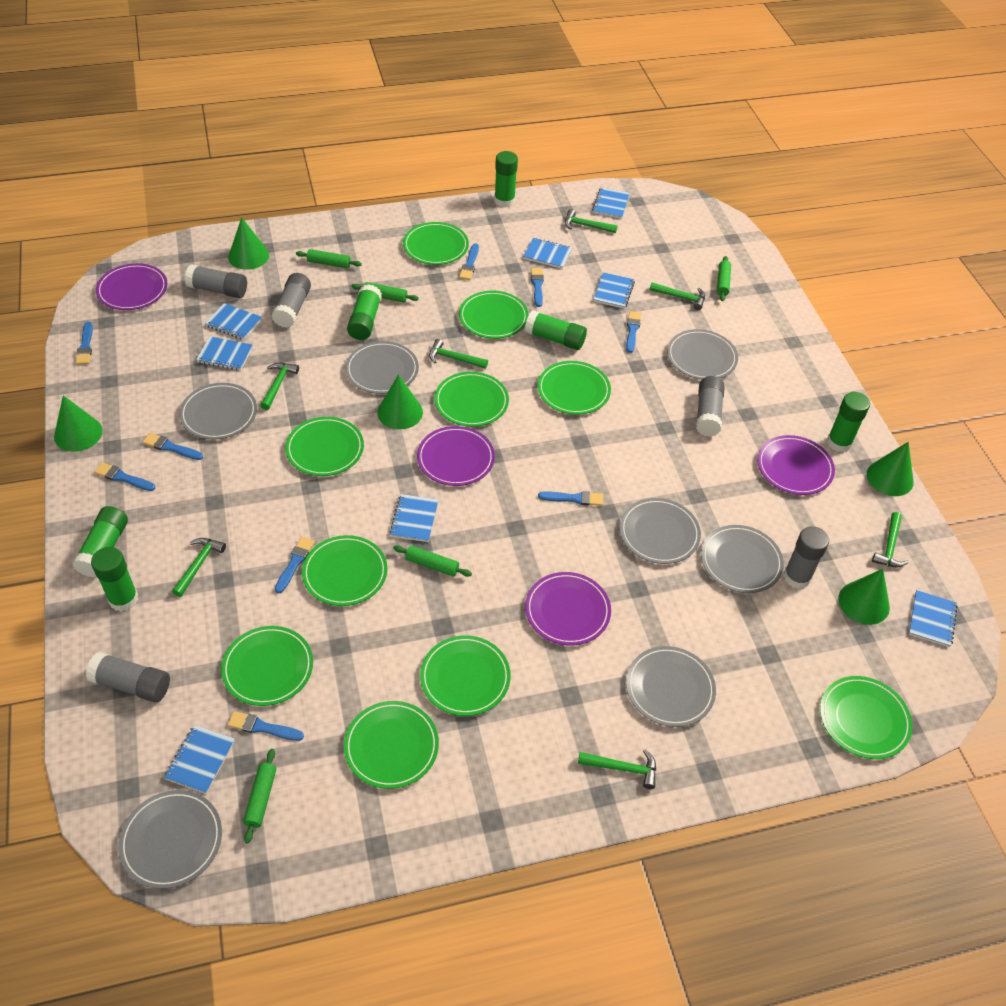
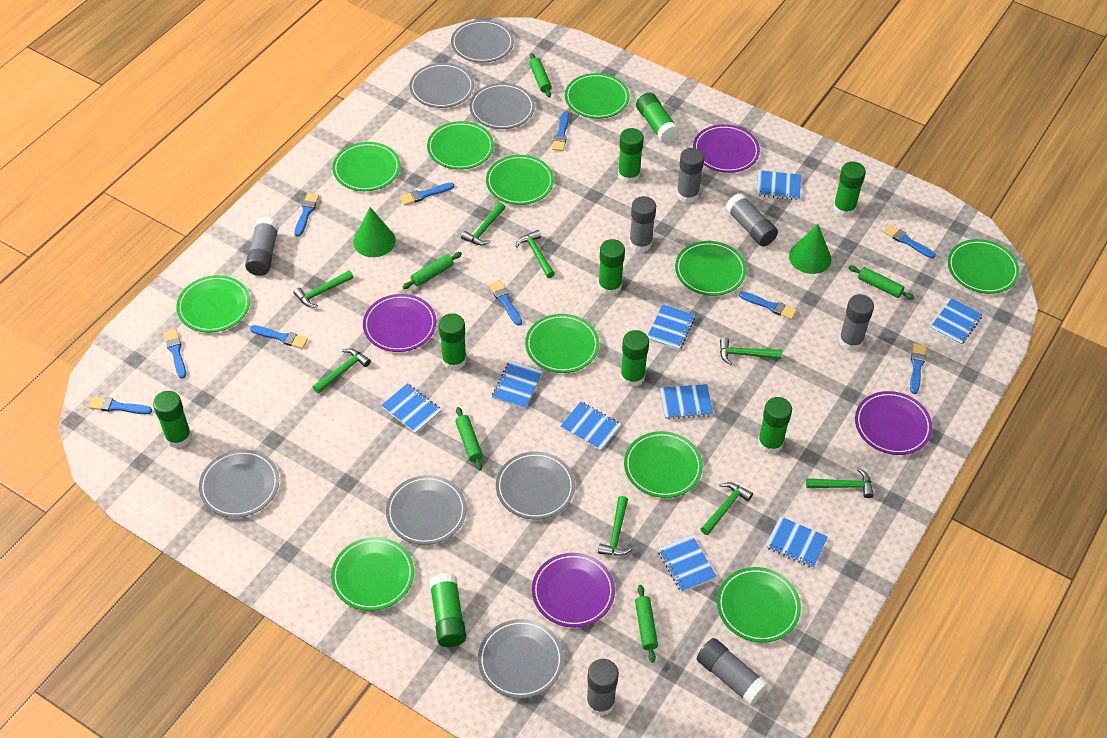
blue brush: [76,322,93,365] [94,462,155,491] [142,433,203,460] [228,711,304,741] [275,536,315,594] [459,243,479,280] [531,268,544,307] [538,491,603,506] [626,311,641,353] = 9 -> [89,397,152,414] [164,329,186,379] [250,325,308,349] [294,193,319,237] [400,182,454,205] [489,280,522,326] [552,112,569,151] [739,291,797,319] [883,224,936,258] [910,343,926,394] = 10
blue notebook: [164,724,235,794] [196,336,253,370] [205,303,262,340] [389,494,439,542] [523,238,572,269] [592,187,630,219] [593,272,635,309] [909,590,958,647] = 8 -> [381,383,441,434] [492,361,543,409] [561,401,621,451] [648,304,695,350] [658,535,717,592] [660,384,713,419] [756,170,801,200] [765,516,828,568] [930,298,983,345] = 9
green cone: [54,395,103,452] [228,217,269,270] [378,374,423,429] [839,569,890,625] [867,442,914,496] = 5 -> [353,207,396,257] [789,224,832,274] = 2
green glue stick: [72,506,128,577] [91,547,138,611] [347,284,382,340] [494,151,518,207] [525,310,587,350] [827,392,870,452] = 6 -> [153,391,192,448] [429,573,466,647] [439,313,466,370] [598,239,625,296] [618,128,644,183] [620,330,649,387] [636,93,680,144] [758,397,792,454] [833,161,866,217] = 9
green hammer: [172,538,226,597] [260,363,299,410] [429,339,488,369] [565,209,618,233] [578,749,656,789] [649,282,705,310] [872,512,908,567] = 7 -> [293,270,353,308] [313,348,371,394] [461,202,505,245] [515,230,555,278] [598,496,633,556] [701,482,753,535] [720,338,782,365] [806,468,874,498] = 8
green plate: [221,626,313,706] [285,417,364,476] [302,535,387,606] [344,701,439,789] [403,222,469,265] [420,636,511,716] [434,372,509,427] [459,291,529,339] [538,361,611,415] [820,676,913,759] = 10 -> [176,275,250,333] [331,537,414,611] [332,142,400,191] [427,121,494,170] [486,155,554,205] [525,314,599,373] [565,73,630,119] [624,431,703,498] [675,241,746,296] [717,567,801,643] [948,239,1019,294] = 11
grey glue stick: [86,652,170,702] [185,264,247,298] [272,273,311,328] [696,376,725,436] [783,526,829,589] = 5 -> [245,217,279,276] [586,659,619,716] [629,196,656,252] [677,148,704,203] [697,638,769,705] [725,193,778,246] [839,294,874,351] = 7

